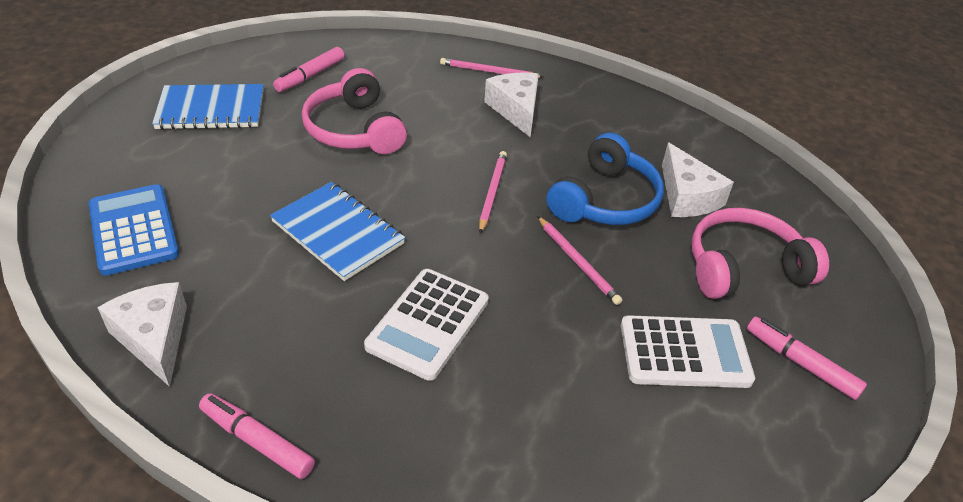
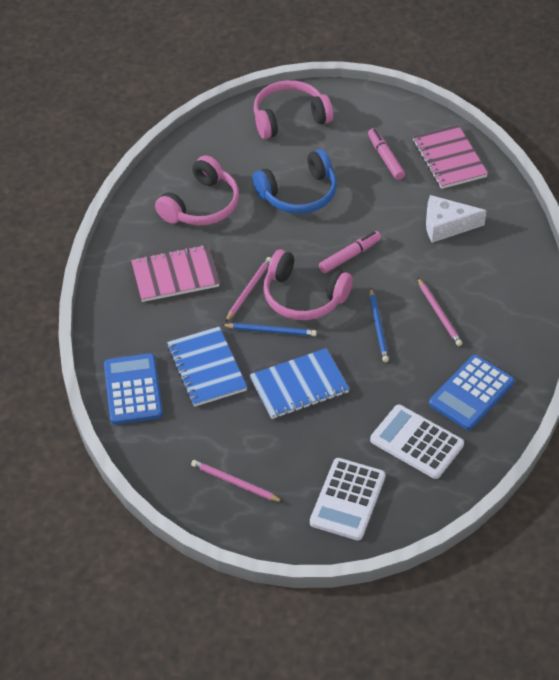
blue calculator: [89,184,179,276] = 1 -> [104,353,163,425] [429,355,515,430] = 2
blue pencil: none = 0 -> [222,323,317,336] [370,287,389,362] = 2
pink headphones: [302,68,407,154] [691,208,829,299] = 2 -> [155,155,239,225] [253,80,333,139] [263,249,353,320] = 3
pink marker: [199,393,315,479] [273,47,344,92] [747,316,867,400] = 3 -> [319,231,381,273] [368,128,405,180] = 2
pink notebook: none = 0 -> [131,245,220,302] [413,125,488,189] = 2
white cheese: [97,282,187,387] [484,73,539,138] [662,143,734,217] = 3 -> [426,195,487,243] = 1

